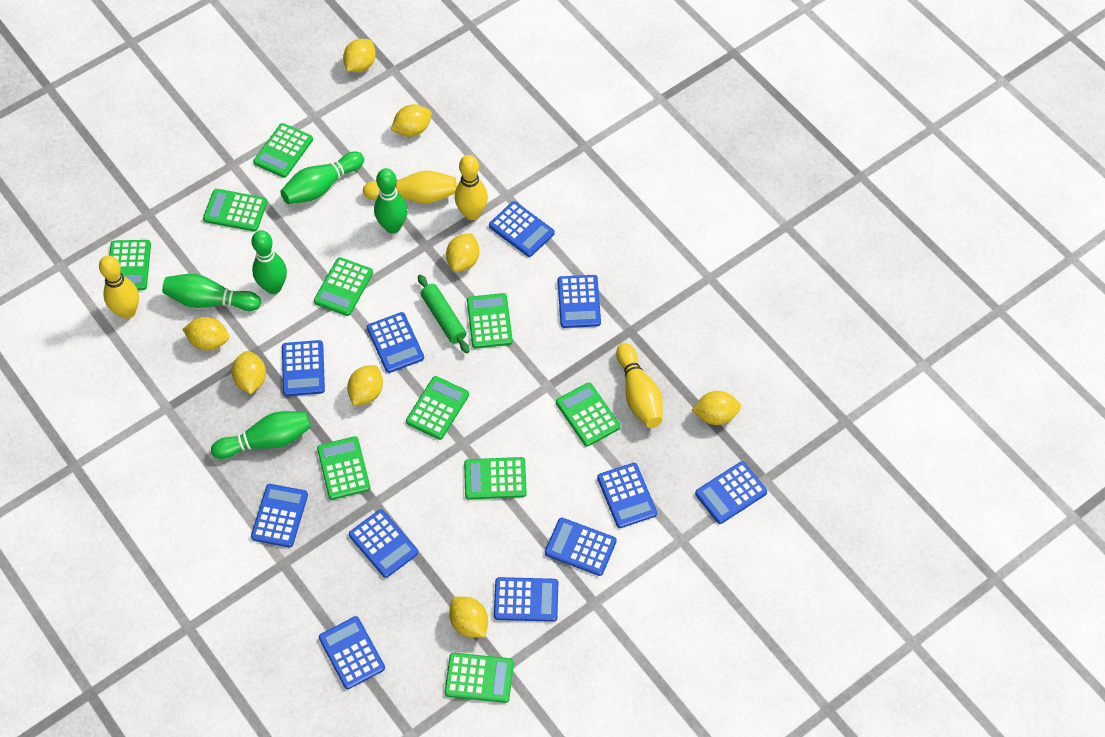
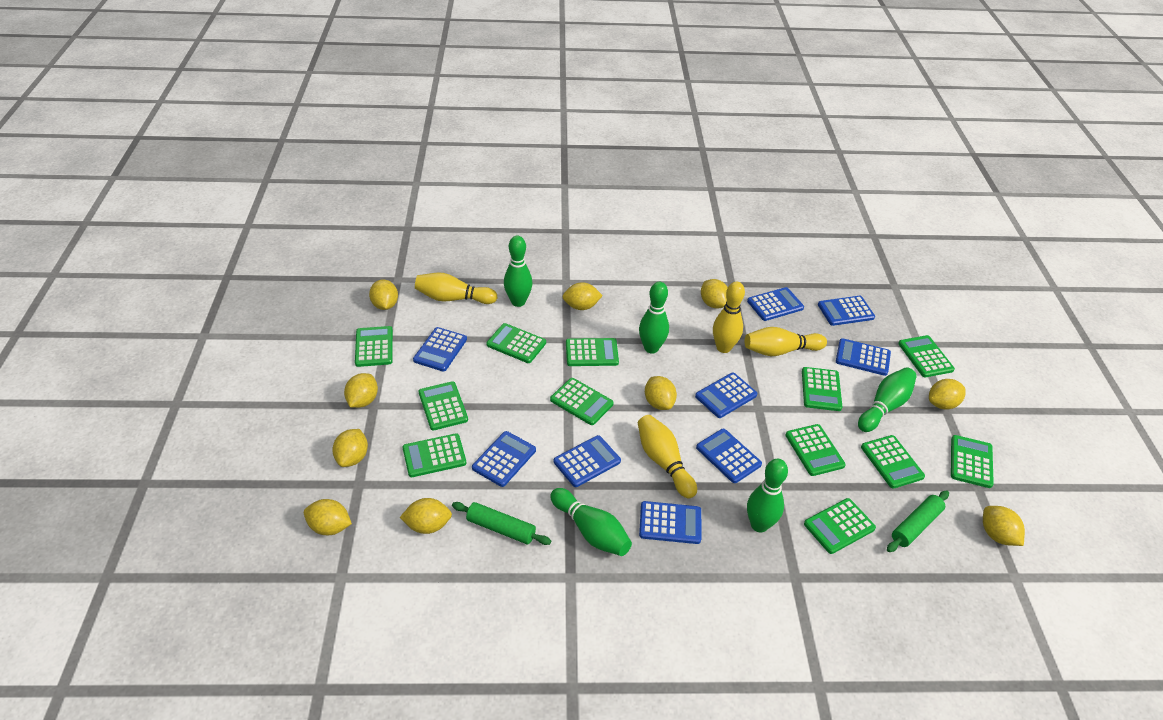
blue calculator: [251,484,308,547] [282,340,325,396] [319,616,385,689] [349,509,418,578] [367,312,424,373] [489,201,555,257] [494,577,558,622] [545,518,617,576] [558,275,601,328] [597,463,657,528] [695,461,767,524] = 11 -> [413,327,467,372] [472,431,536,487] [554,435,621,487] [639,501,701,544] [695,373,758,418] [696,429,762,483] [747,287,804,321] [818,296,875,326] [836,338,891,376] = 9
green calculator: [109,240,151,290] [203,189,267,232] [253,123,313,178] [314,257,373,316] [317,436,371,500] [406,376,469,440] [445,653,514,703] [464,457,527,500] [467,293,513,349] [556,382,620,447] = 10 -> [355,326,393,367] [402,433,466,477] [418,381,468,431] [486,323,546,363] [550,378,614,425] [566,338,619,366] [785,424,846,476] [802,367,842,411] [804,498,876,554] [861,435,925,489] [898,335,955,377] [951,435,994,488] = 12
green rolling pin: [418,274,470,353] = 1 -> [452,502,551,545] [887,490,949,552] = 2
yellow lemon: [183,317,229,350] [232,351,266,394] [343,39,376,72] [347,365,383,406] [391,104,432,137] [446,233,479,272] [449,597,488,638] [692,391,741,425] = 8 -> [304,499,352,535] [332,429,368,467] [344,373,378,408] [369,280,398,310] [400,498,452,534] [563,282,603,310] [645,376,677,410] [701,279,728,308] [929,379,966,410] [983,506,1025,546] = 10

